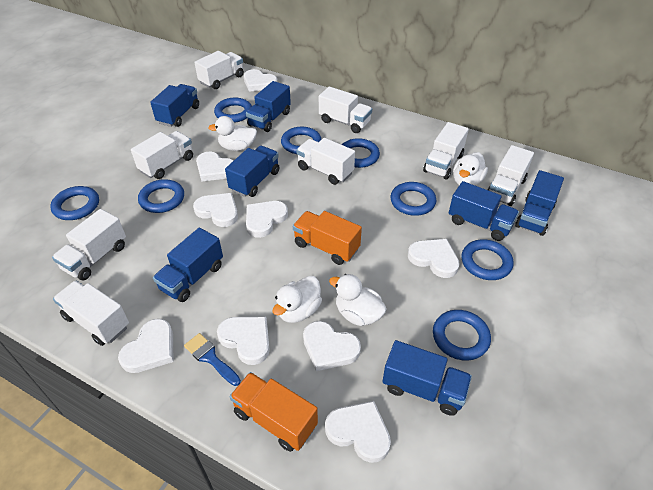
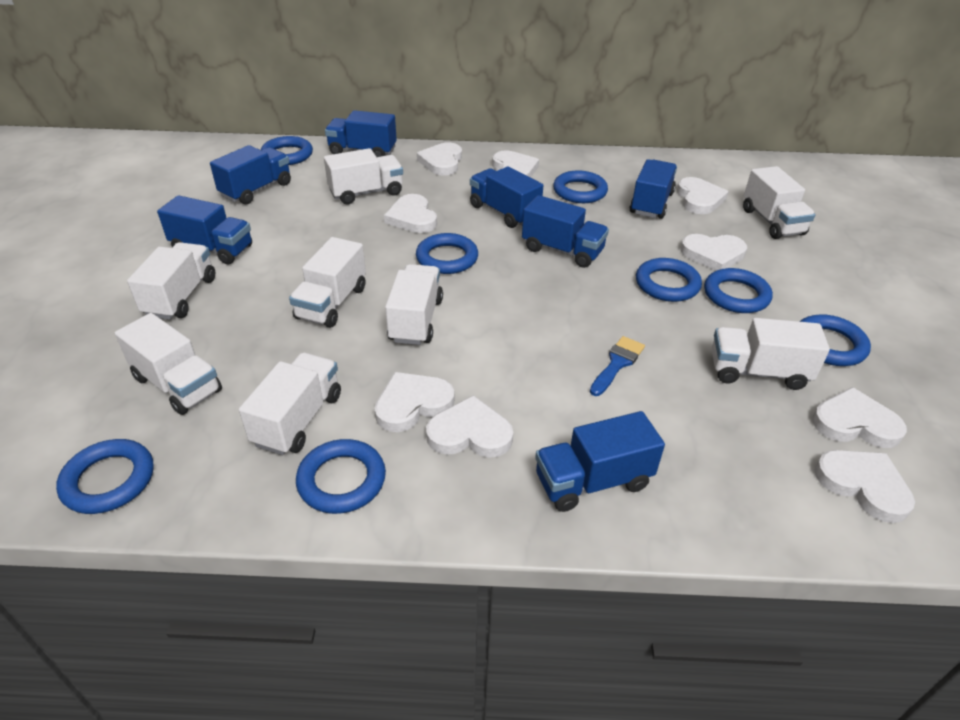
orange truck: [230,372,318,452] [293,211,362,265] = 2 -> none = 0
white duck: [208,116,257,151] [273,276,322,323] [329,274,387,326] [453,152,488,186] = 4 -> none = 0

